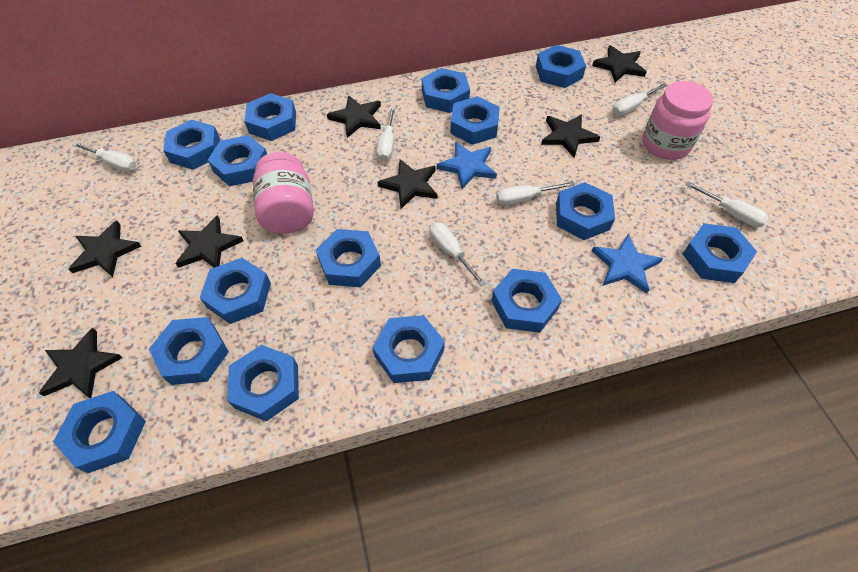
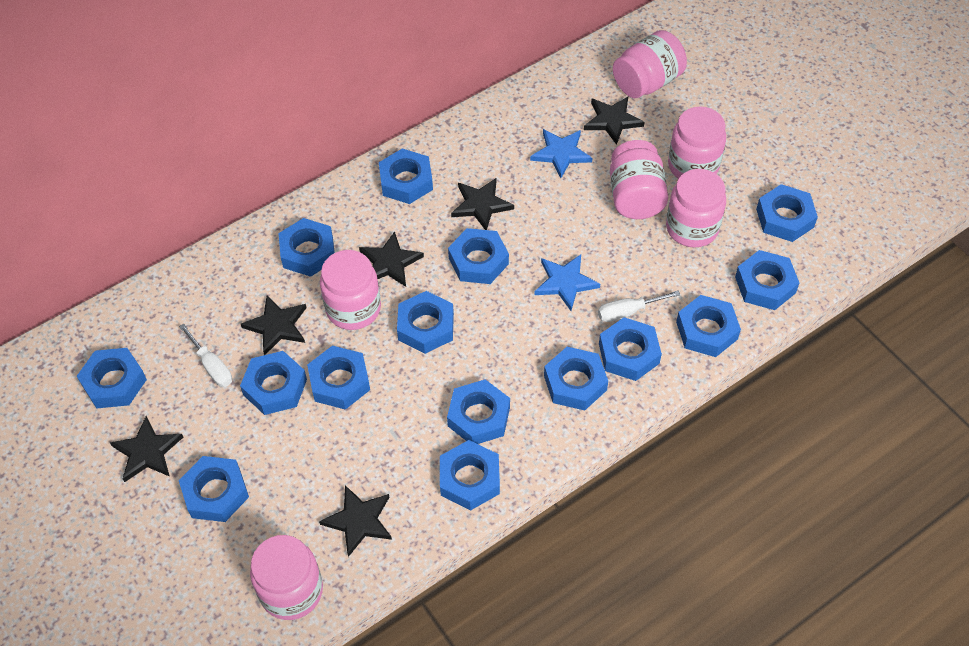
black star: [39,328,123,398] [69,220,142,277] [175,215,243,268] [327,95,381,138] [377,159,437,209] [541,114,600,158] [592,45,646,82] = 7 -> [110,416,183,482] [241,296,307,355] [319,485,392,557] [359,231,424,287] [451,178,514,230] [584,97,645,145] = 6
pink jar: [253,152,314,234] [642,81,713,160] = 2 -> [250,535,323,620] [320,250,381,330] [610,140,668,219] [613,30,687,98] [666,169,726,247] [668,106,726,179] = 6
white screwdriver: [73,142,136,172] [377,107,395,161] [429,222,486,286] [496,181,575,206] [613,83,667,116] [686,182,768,227] = 6 -> [179,324,232,387] [598,291,680,322] = 2

